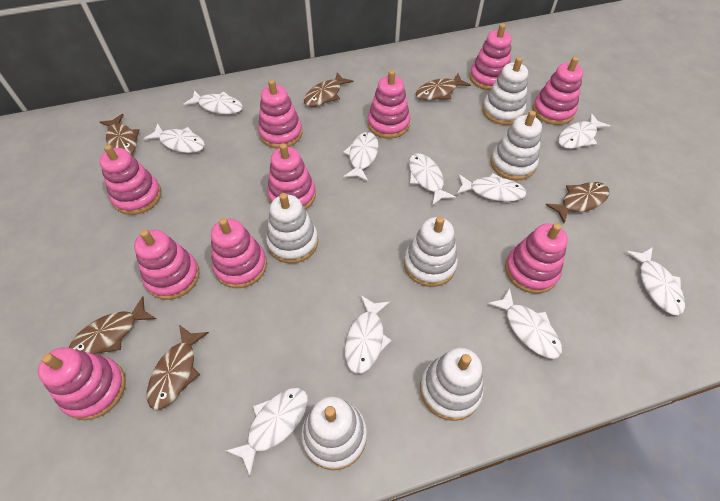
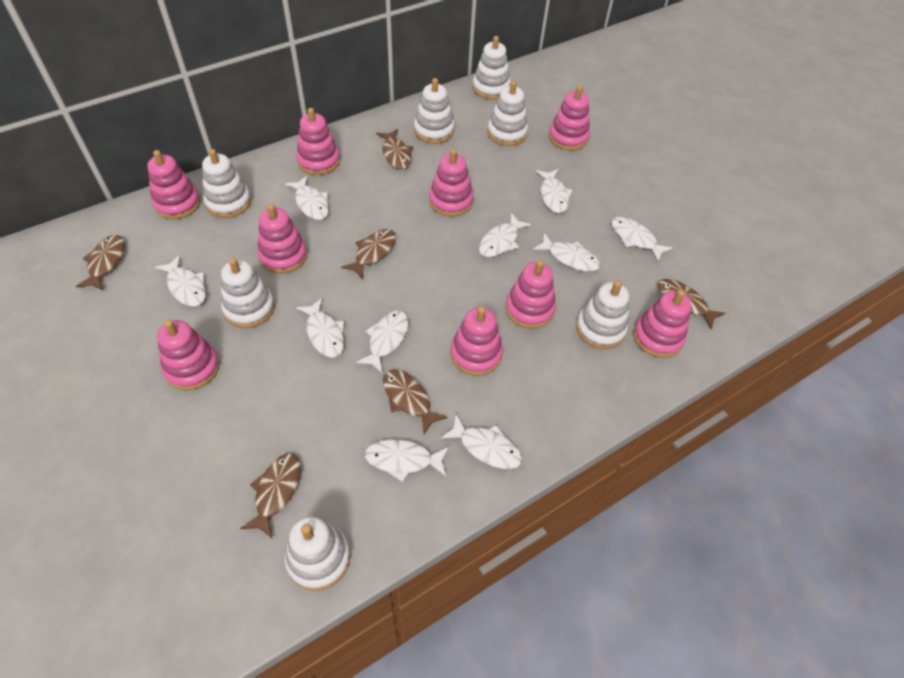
pink stacking toy: [38,347,126,420] [99,144,161,215] [134,229,200,300] [211,218,267,288] [258,80,303,149] [267,143,316,210] [368,70,410,139] [470,24,512,90] [505,223,568,294] [533,57,583,125] = 10 -> [147,150,200,219] [157,320,219,390] [257,204,307,274] [296,108,340,175] [429,149,473,217] [450,306,503,376] [505,260,556,329] [549,85,590,151] [633,290,691,358] = 9
white stacking toy: [266,193,318,264] [301,397,367,470] [404,216,458,287] [420,348,484,421] [482,57,528,125] [491,111,542,180] = 6 -> [202,149,251,218] [221,258,275,328] [285,517,350,591] [414,78,454,144] [472,36,511,100] [487,81,528,146] [576,281,629,349] = 7

